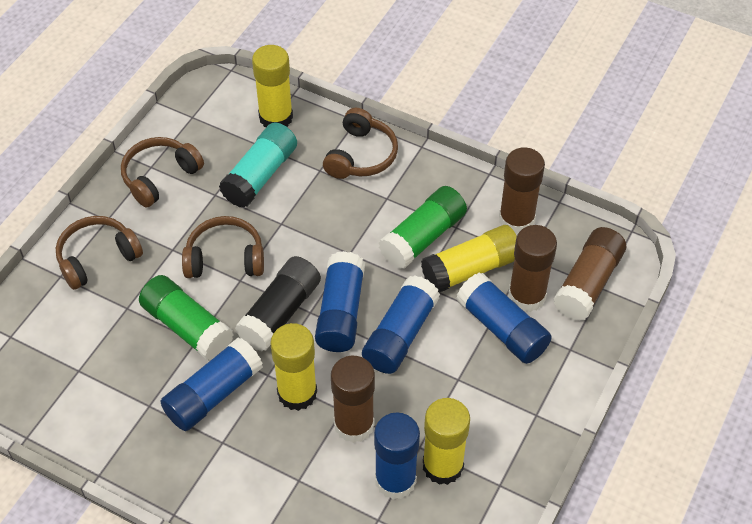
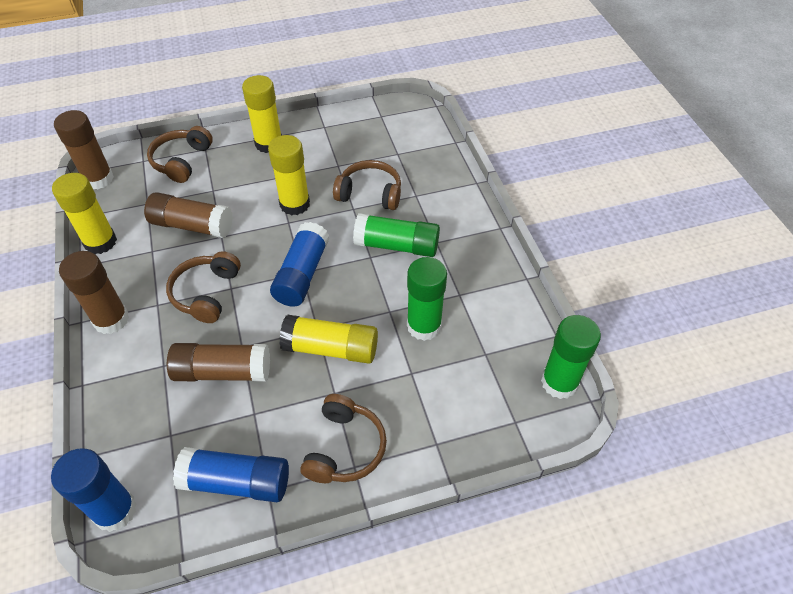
black glue stick: [235,256,321,351] = 1 -> none = 0
blue glue stick: [161,338,263,431] [315,251,365,352] [362,275,440,374] [374,412,420,500] [456,272,552,364] = 5 -> [51,448,137,532] [173,447,289,502] [270,222,329,307] = 3
green glue stick: [139,275,234,361] [379,186,467,269] = 2 -> [353,213,440,257] [407,257,447,341] [541,315,601,399] = 3
turquoise glue stick: [219,122,297,208] = 1 -> none = 0

